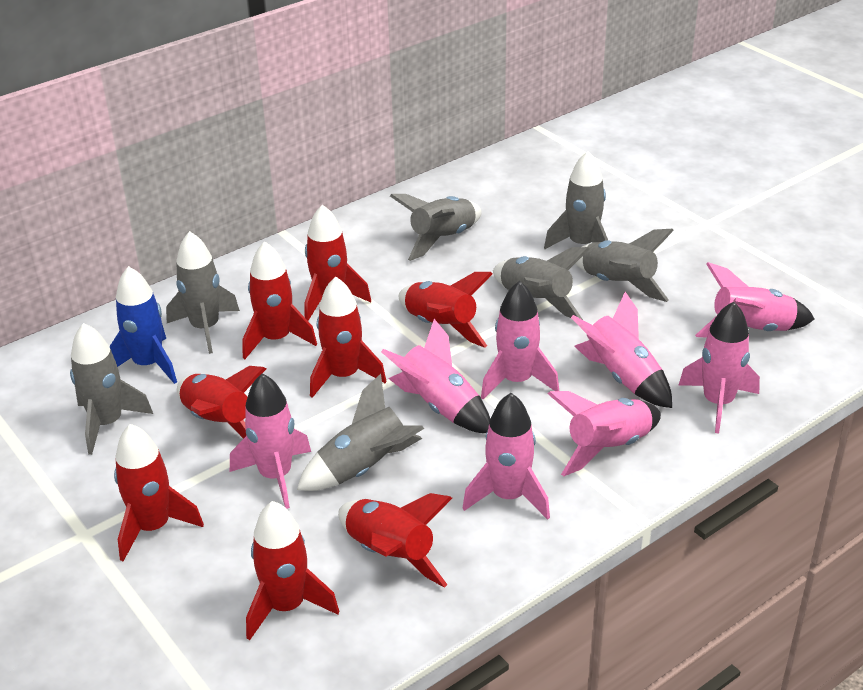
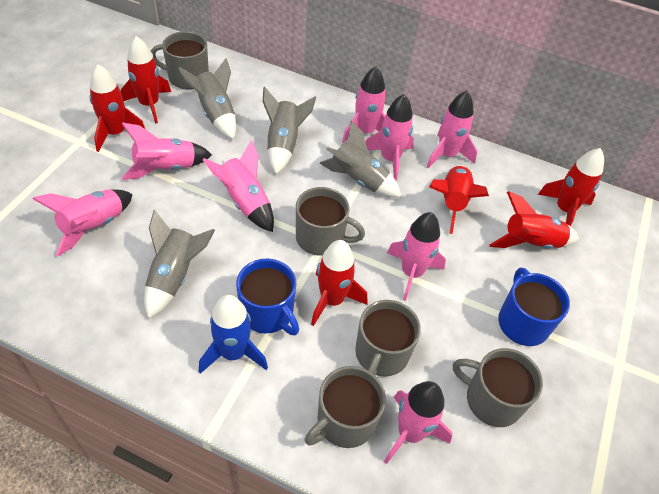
blue mug: none = 0 -> [236,259,299,335] [498,268,570,346] = 2
grey mug: none = 0 -> [151,31,209,89] [296,187,365,256] [305,366,386,448] [355,300,421,377] [453,348,543,427] = 5
grey rocket: [70,323,153,455] [166,231,240,354] [297,374,424,491] [390,194,481,261] [493,247,589,320] [544,151,608,249] [575,229,674,302] = 7 -> [144,210,215,319] [178,58,236,140] [263,87,316,174] [320,120,401,197] = 4
red rocket: [114,424,204,561] [177,366,266,439] [242,241,317,359] [246,501,339,640] [305,205,371,321] [310,277,387,398] [338,493,452,588] [399,272,493,348] = 8 -> [90,64,145,152] [120,36,171,124] [311,240,367,326] [429,165,489,234] [489,191,579,249] [538,148,604,227] = 6

